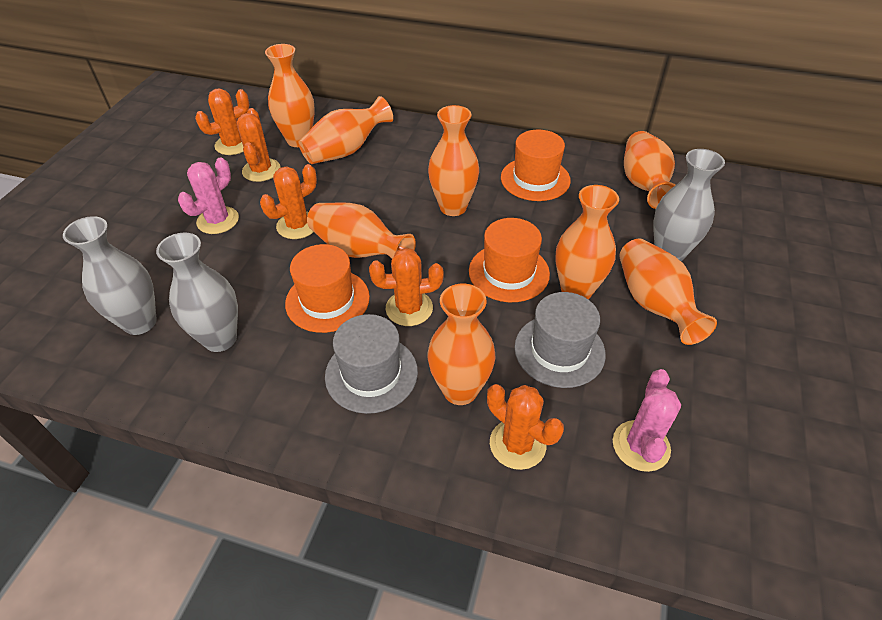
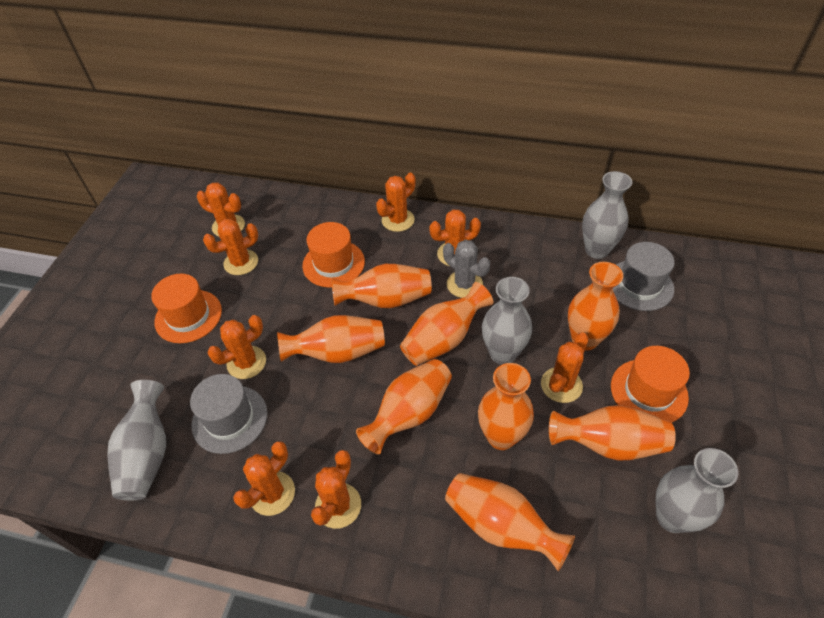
grey cactus: none = 0 -> [443,240,490,298] = 1
grey vase: [63,216,157,335] [156,233,238,352] [654,149,725,262] = 3 -> [107,380,166,501] [482,277,532,365] [582,171,633,259] [655,448,738,533] = 4
orange cactus: [195,88,250,155] [237,108,281,182] [260,164,317,239] [369,248,444,326] [487,384,564,470] = 5 -> [197,182,245,236] [203,219,258,275] [207,315,266,379] [233,441,295,516] [311,450,361,529] [376,173,416,232] [429,209,481,266] [541,332,589,403] = 8
pink cactus: [178,157,239,234] [613,369,681,472] = 2 -> none = 0

